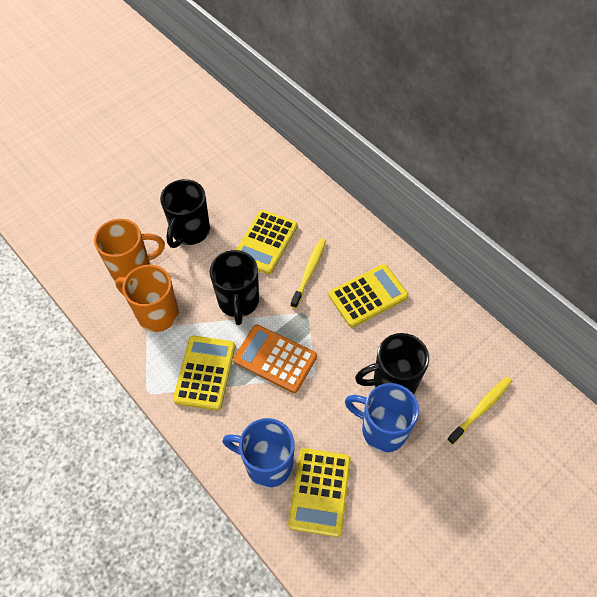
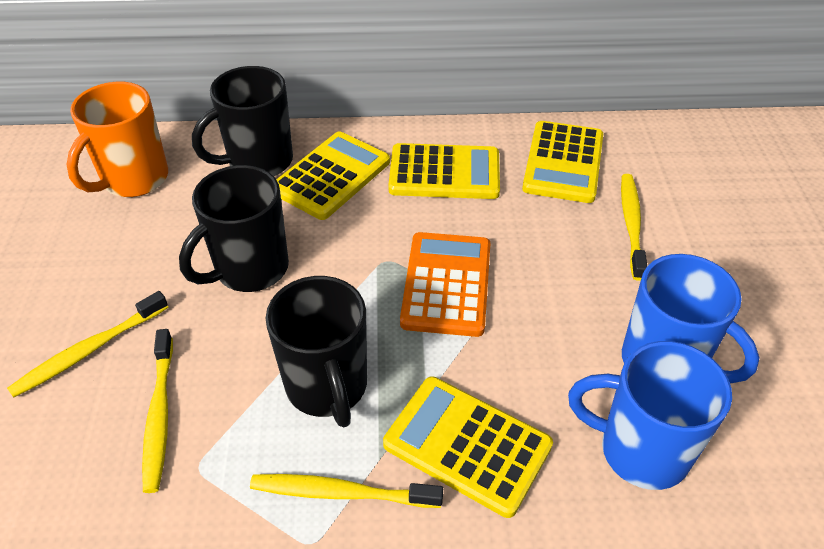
orange mug: [94,219,165,281] [115,265,179,332] = 2 -> [67,82,168,197] = 1
yellow toothbrush: [291,238,326,308] [447,377,512,445] = 2 -> [7,291,168,397] [142,329,173,493] [250,474,443,508] [621,174,647,281] = 4

